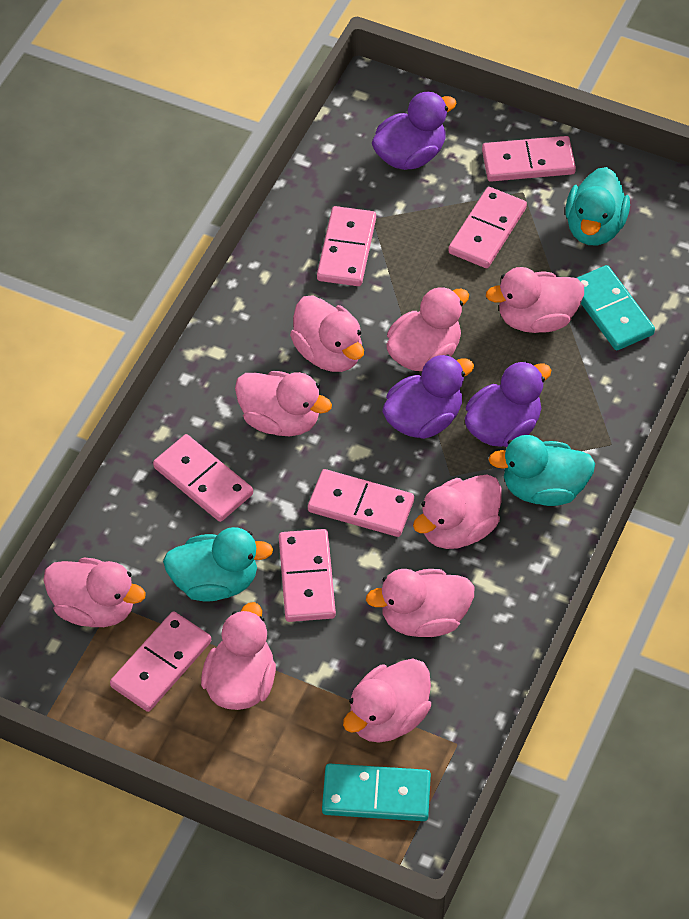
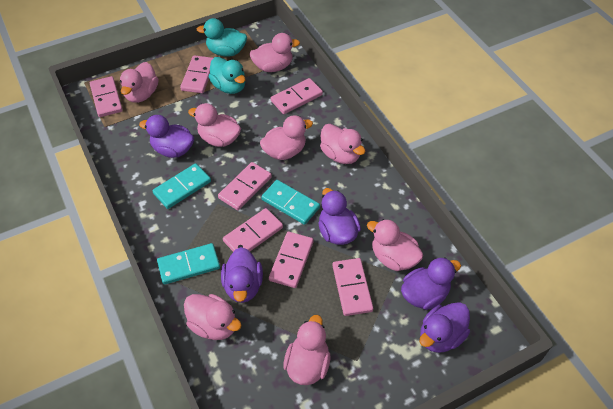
pink duck: [43,558,146,627] [201,602,276,710] [235,371,332,436] [290,295,364,372] [343,659,431,743] [366,569,475,637] [386,286,469,371] [413,475,502,549] [486,267,584,333] = 9 -> [120,62,158,103] [184,294,242,340] [188,103,241,147] [249,33,300,72] [260,116,313,160] [283,315,330,385] [320,124,365,164] [367,219,423,271] = 8
purple duck: [372,91,456,170] [382,354,474,439] [465,361,551,447] = 3 -> [139,115,194,158] [221,247,263,303] [319,188,361,245] [401,257,461,310] [420,302,470,353] = 5
turquoise domino: [322,764,431,821] [577,265,655,350] = 2 -> [152,163,211,209] [157,243,220,285] [261,180,320,225] = 3
turquoise duck: [163,527,273,602] [489,435,595,506] [565,167,630,246] = 3 -> [197,18,247,56] [208,57,246,94] = 2

